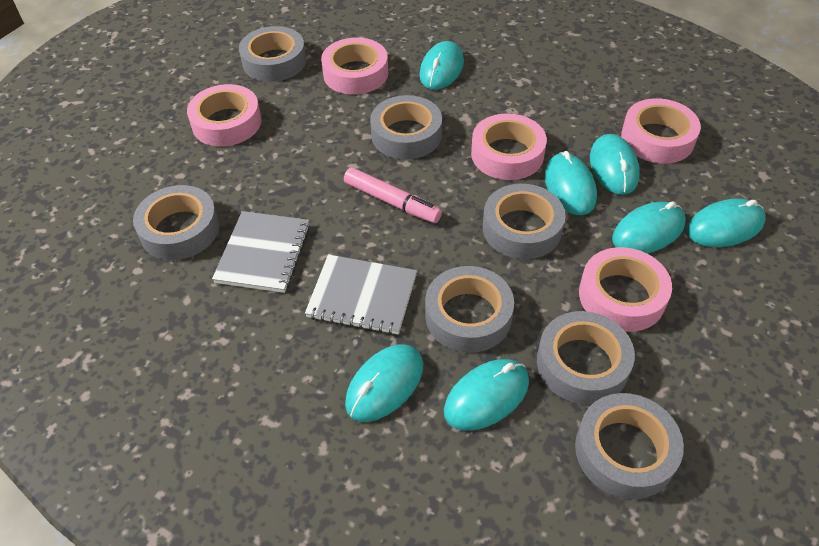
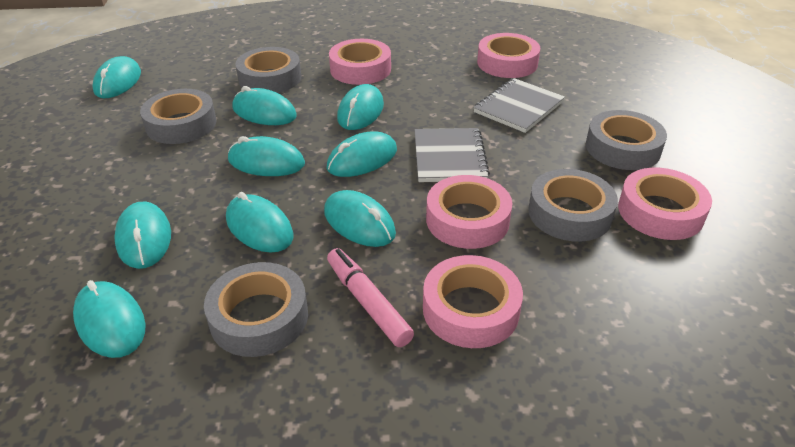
grey tape: [133,185,220,260] [239,26,306,82] [370,95,442,159] [425,266,514,353] [483,184,566,259] [537,311,635,405] [575,393,684,499] = 7 -> [140,89,217,144] [204,262,308,357] [235,47,301,93] [528,169,618,242] [586,110,667,170] = 5
turquoise mouse: [345,344,423,422] [419,41,464,90] [444,359,529,430] [544,151,597,215] [590,134,640,195] [612,202,686,253] [687,198,766,247] = 7 -> [73,280,146,358] [92,56,141,98] [114,201,171,269] [226,192,293,253] [228,136,305,176] [232,86,297,125] [324,190,396,247] [326,131,397,177] [337,84,384,130] = 9

